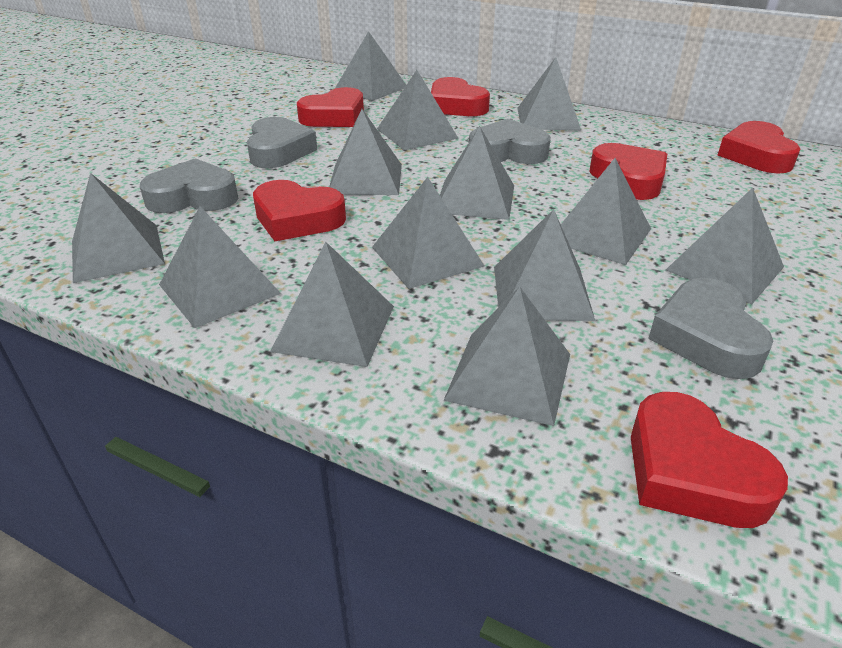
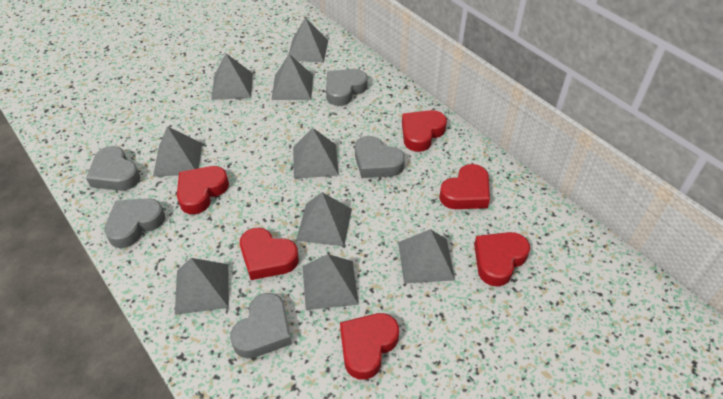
grey heart: [140,158,238,213] [247,117,317,168] [469,119,551,164] [648,278,773,379] = 4 -> [86,146,140,191] [104,199,165,248] [230,293,292,359] [326,69,368,106] [355,136,405,178] = 5
grey pyramid: [72,173,165,283] [159,206,281,328] [270,242,394,367] [329,109,402,195] [335,31,406,101] [372,177,484,289] [377,70,459,150] [440,126,514,220] [443,287,570,426] [494,209,595,321] [518,57,581,130] [561,158,651,265] [666,188,784,305] = 13 -> [153,126,202,177] [175,258,229,315] [211,53,253,100] [272,54,313,100] [289,17,328,62] [293,128,339,179] [296,192,352,246] [303,254,359,310] [398,229,455,284] = 9

